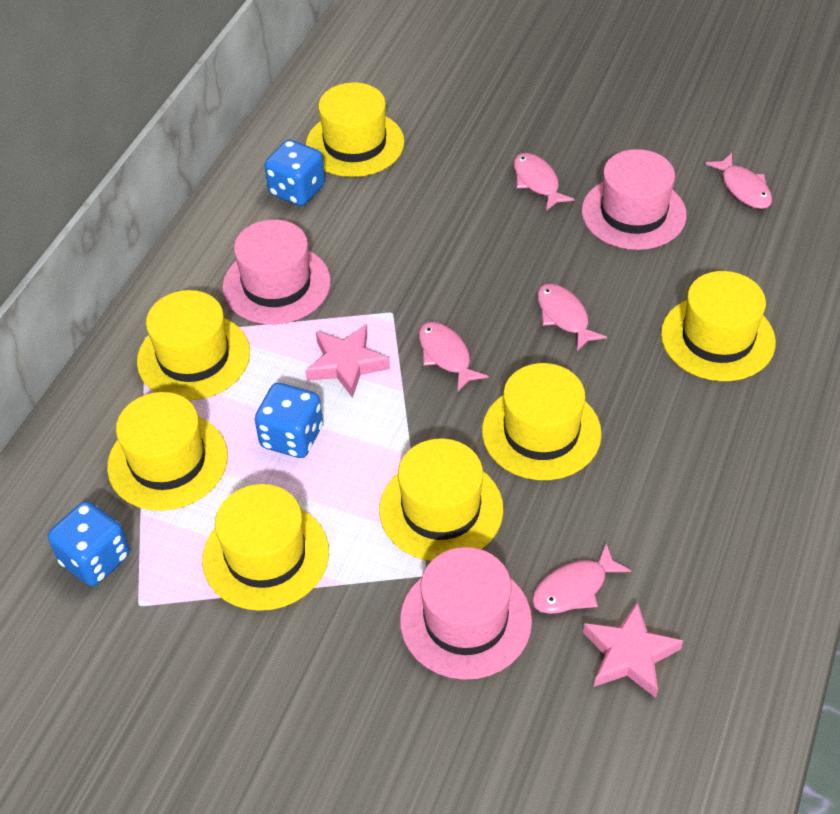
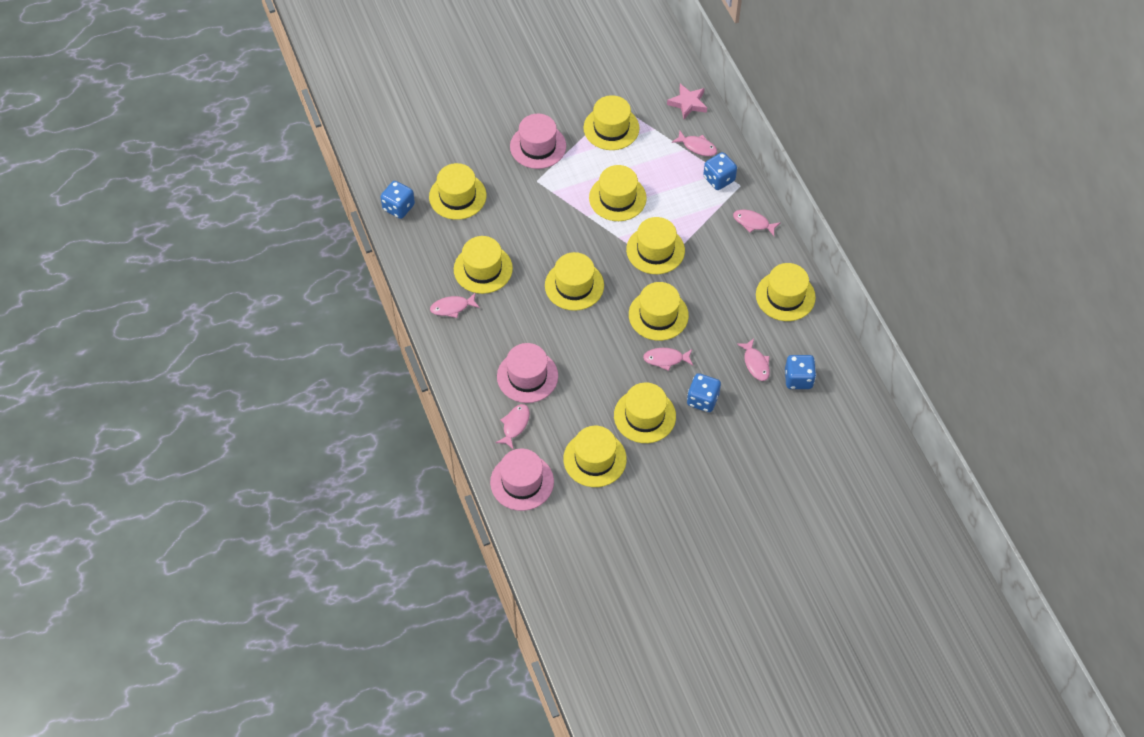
blue dice: [48,501,130,586] [255,383,323,458] [264,140,325,206] = 3 -> [381,181,415,219] [687,373,721,412] [703,152,737,190] [785,355,816,389] = 4
pink fish: [419,322,488,392] [514,153,575,211] [532,544,631,614] [537,283,607,351] [705,153,772,209] = 5 -> [430,292,480,318] [496,404,530,450] [643,348,693,371] [672,131,717,156] [733,209,781,236] [737,339,770,381] = 6
pink star: [305,324,390,398] [583,601,683,698] = 2 -> [667,84,707,119] = 1
yellow hat: [107,392,228,511] [137,290,250,400] [202,484,329,611] [306,82,404,177] [379,439,504,561] [482,363,602,480] [661,271,776,381] = 7 -> [429,163,487,220] [454,236,513,294] [545,252,604,311] [563,426,627,487] [583,95,640,150] [589,165,647,221] [614,382,676,443] [626,217,685,274] [629,282,689,341] [756,263,816,321] = 10

